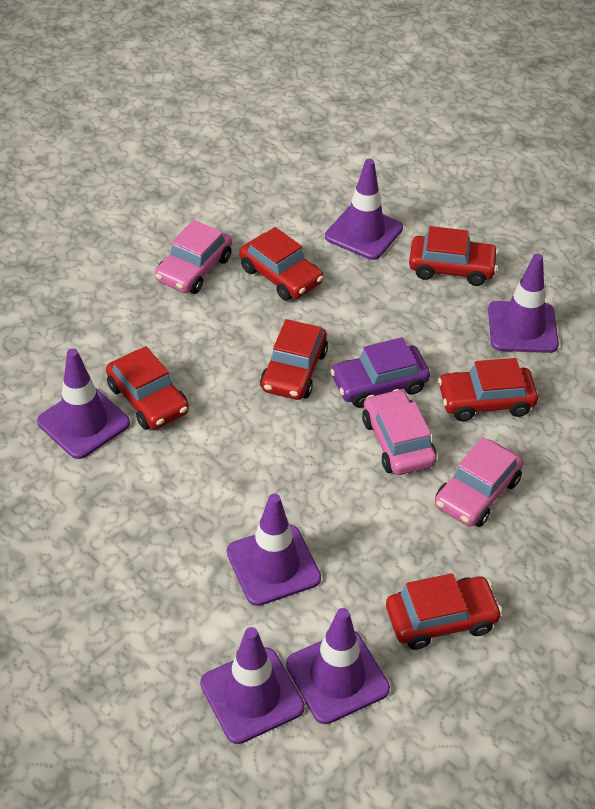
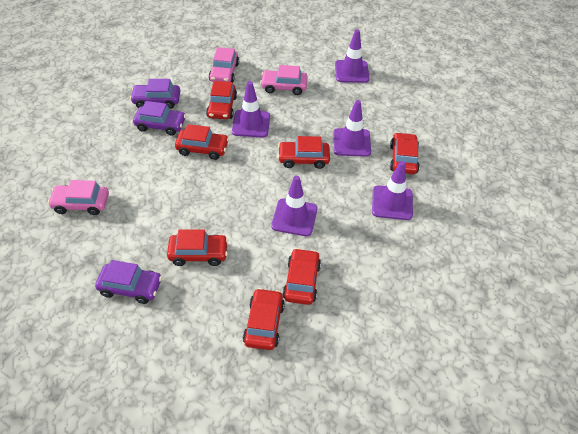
purple car: [330,337,430,408] = 1 -> [95,260,162,304] [130,79,180,109] [133,101,186,136] = 3
purple traffic cone: [37,348,130,459] [200,627,305,744] [227,494,321,606] [286,608,390,724] [325,159,403,260] [488,254,559,353] = 6 -> [232,81,270,138] [271,175,317,236] [333,100,371,157] [335,30,370,83] [372,161,413,220] = 5
red car: [106,346,189,430] [239,227,323,301] [260,319,328,400] [386,573,502,650] [409,226,499,286] [438,358,538,421] = 6 -> [167,230,228,266] [175,124,229,160] [206,81,237,119] [243,288,285,350] [278,136,330,169] [283,248,321,305] [390,132,420,174] = 7

